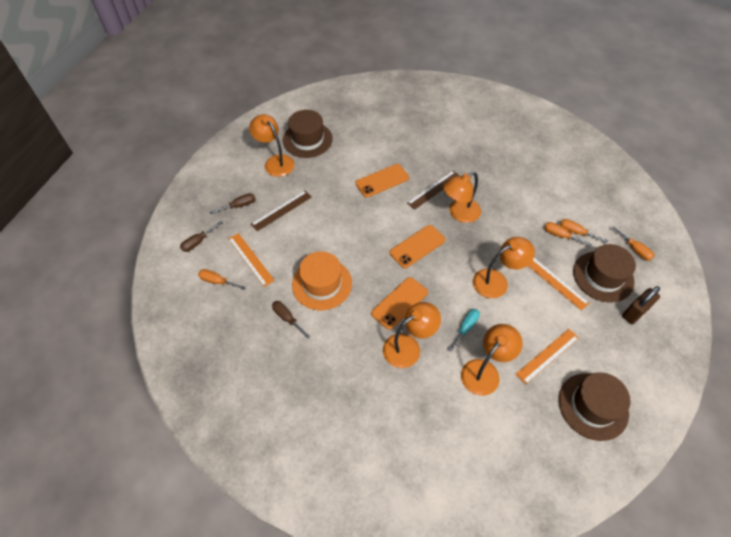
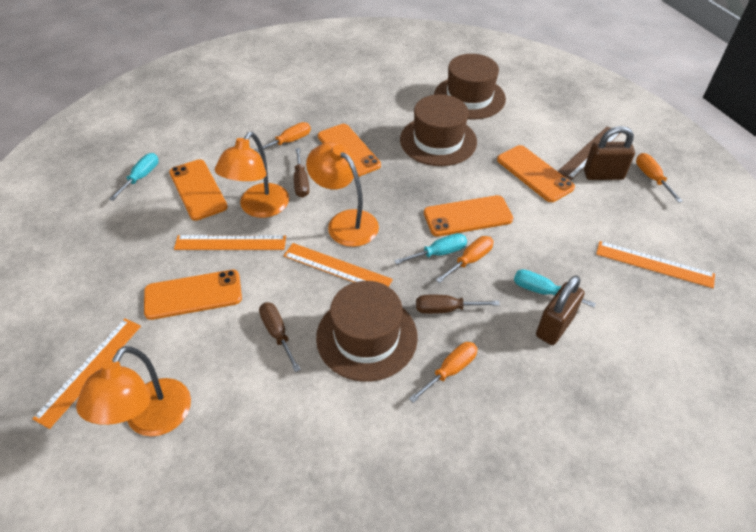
brown padlock: [622,286,660,324] = 1 -> [536,275,585,345] [584,126,635,180] = 2
brown ruler: [251,190,312,231] [407,171,460,210] = 2 -> [558,126,621,180] = 1
orange hat: [292,251,352,311] = 1 -> none = 0
orange lamp: [249,114,295,177] [383,302,441,368] [443,172,481,223] [461,324,523,396] [473,237,535,298] = 5 -> [76,346,191,436] [215,132,289,218] [306,142,379,247] = 3
orange phone: [355,164,409,198] [371,277,428,330] [390,225,446,268] = 3 -> [144,270,242,320] [169,159,228,221] [318,124,381,177] [424,195,513,236] [497,145,575,202] = 5
orange ruler: [228,233,275,287] [515,329,579,385] [528,258,589,311] = 3 -> [32,318,141,429] [174,235,286,250] [283,243,393,287] [596,241,715,288] = 4
turquoise screwdriver: [448,309,480,352] = 1 -> [109,153,158,201] [394,233,467,264] [514,269,596,307] = 3

